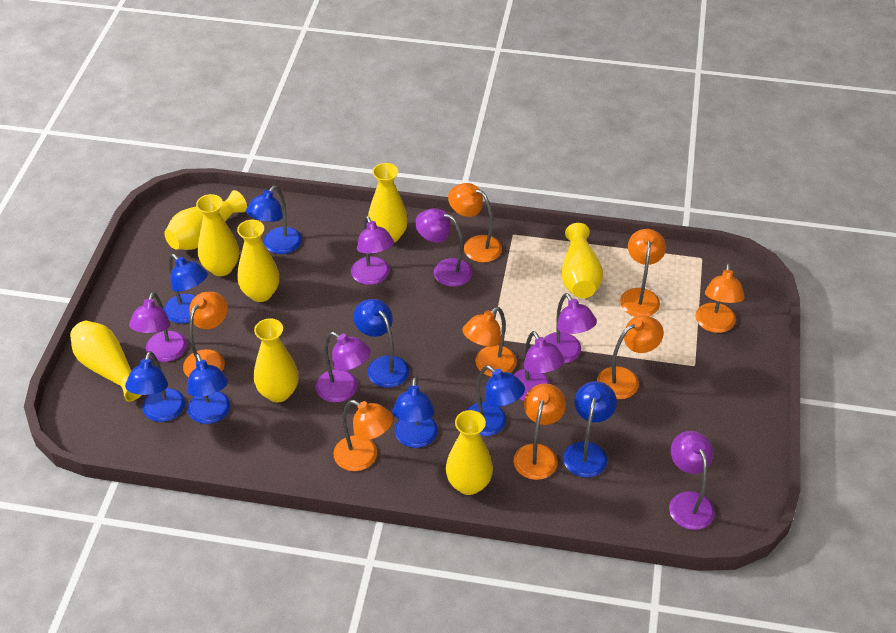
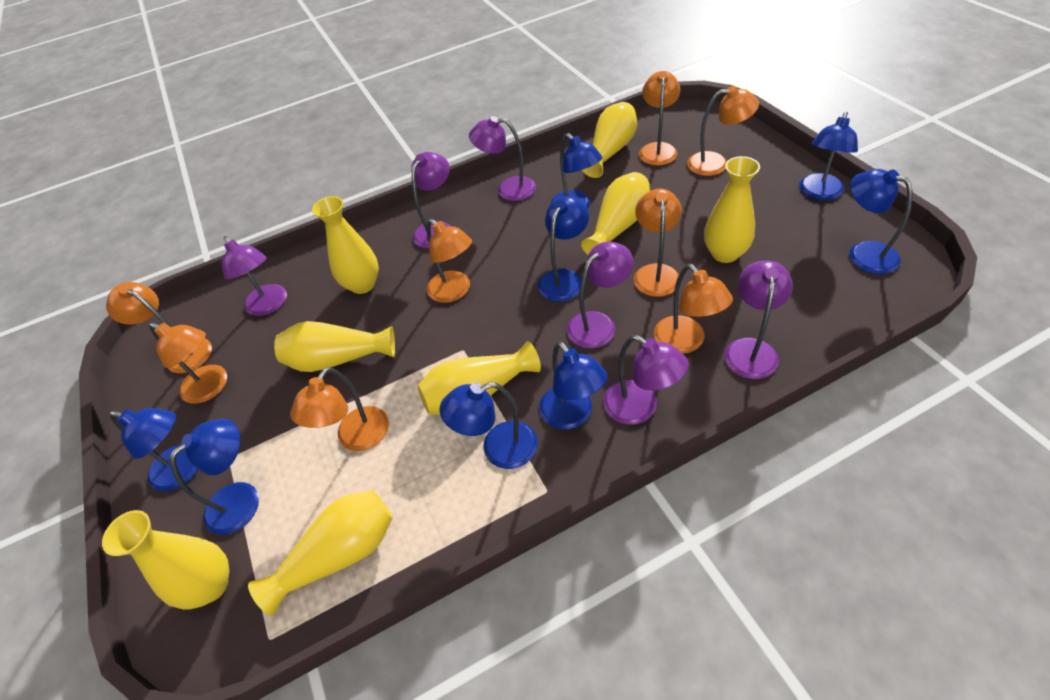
purple lamp: [129,292,187,362] [316,332,371,402] [351,216,394,285] [415,208,472,287] [513,331,565,401] [544,293,597,363] [669,431,715,530] = 7 -> [222,236,287,316] [411,152,451,249] [469,116,536,201] [567,242,633,349] [603,335,689,425] [724,261,793,379] = 6

